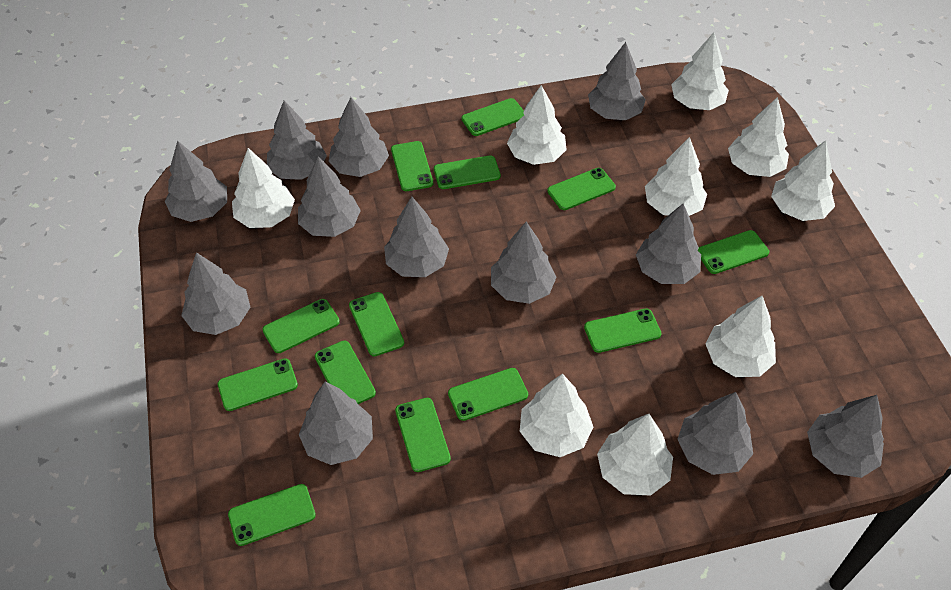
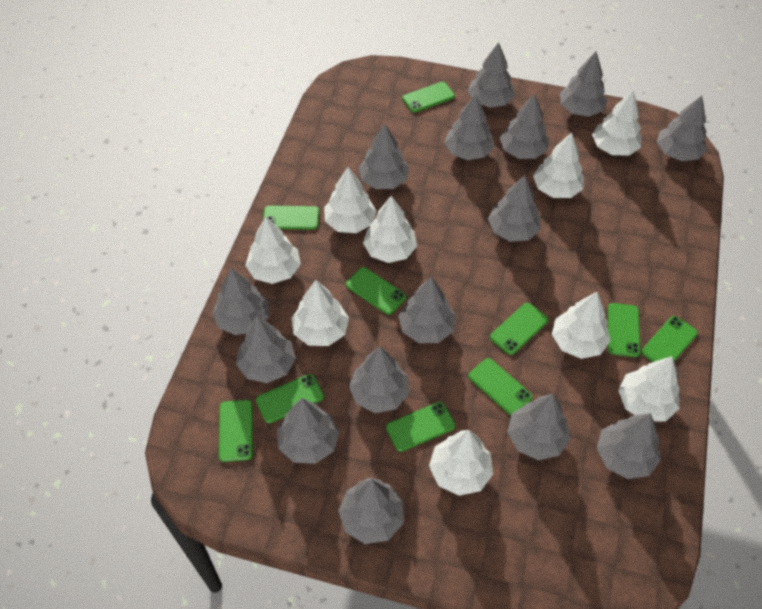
green phone: [218,358,298,411] [228,484,316,546] [262,299,340,353] [315,341,376,404] [349,292,404,356] [391,141,433,191] [395,398,451,472] [434,156,501,189] [448,368,528,421] [462,98,524,136] [547,168,616,210] [584,308,662,353] [698,230,769,274] = 13 -> [219,400,253,462] [256,374,324,423] [263,206,319,230] [346,267,406,315] [386,402,455,452] [402,82,455,113] [468,358,533,415] [490,303,548,355] [608,303,640,357] [641,316,698,362] = 10
grey tree: [165,140,227,222] [181,252,250,335] [267,101,327,180] [298,156,361,237] [299,382,373,465] [329,97,389,177] [384,197,449,277] [491,221,557,304] [588,42,646,120] [636,203,701,284] [677,392,753,475] [807,395,884,478] = 12 -> [212,268,269,335] [236,316,296,383] [277,398,339,464] [338,478,404,544] [349,346,409,413] [358,123,409,189] [398,277,456,343] [444,94,494,160] [467,42,515,108] [488,175,541,242] [500,93,549,159] [507,394,570,460] [560,51,607,117] [596,413,661,479] [657,96,707,161] = 15

